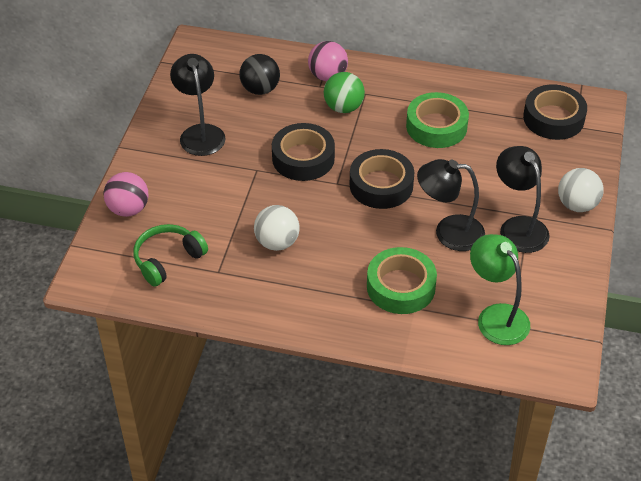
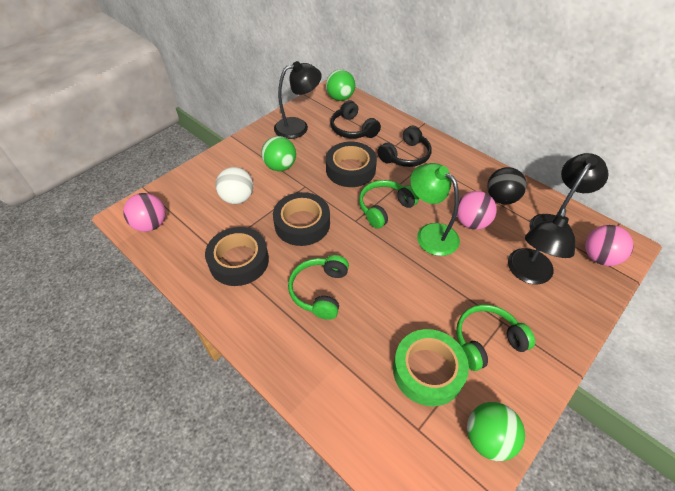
black headphones: none = 0 -> [330,100,381,139] [378,126,432,167] = 2
green ball: [324,72,365,113] = 1 -> [261,136,296,171] [326,70,355,101] [467,402,525,461] = 3
green headphones: [133,224,208,287] = 1 -> [288,255,349,320] [359,180,419,229] [456,305,535,371] = 3
green tape: [367,247,437,314] [406,92,469,148] = 2 -> [393,329,469,406] = 1
pink ball: [103,172,149,217] [308,41,348,81] = 2 -> [123,193,166,232] [457,191,497,230] [585,225,633,266] = 3
white ball: [254,205,300,251] [558,168,604,212] = 2 -> [216,167,253,204] = 1

